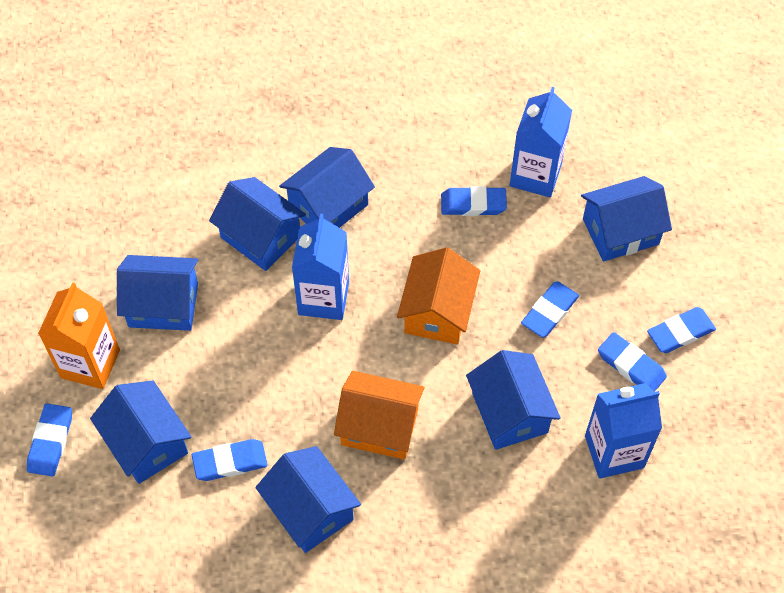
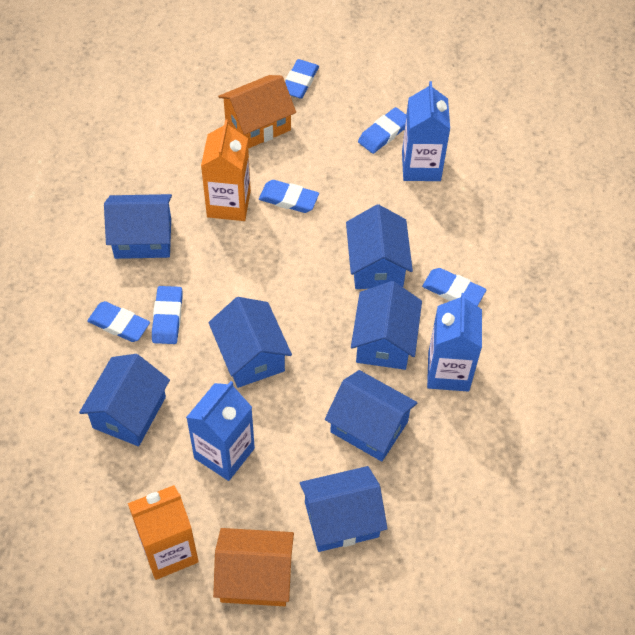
orange carton: [38,283,120,389] = 1 -> [128,485,199,580] [201,119,251,221] = 2

